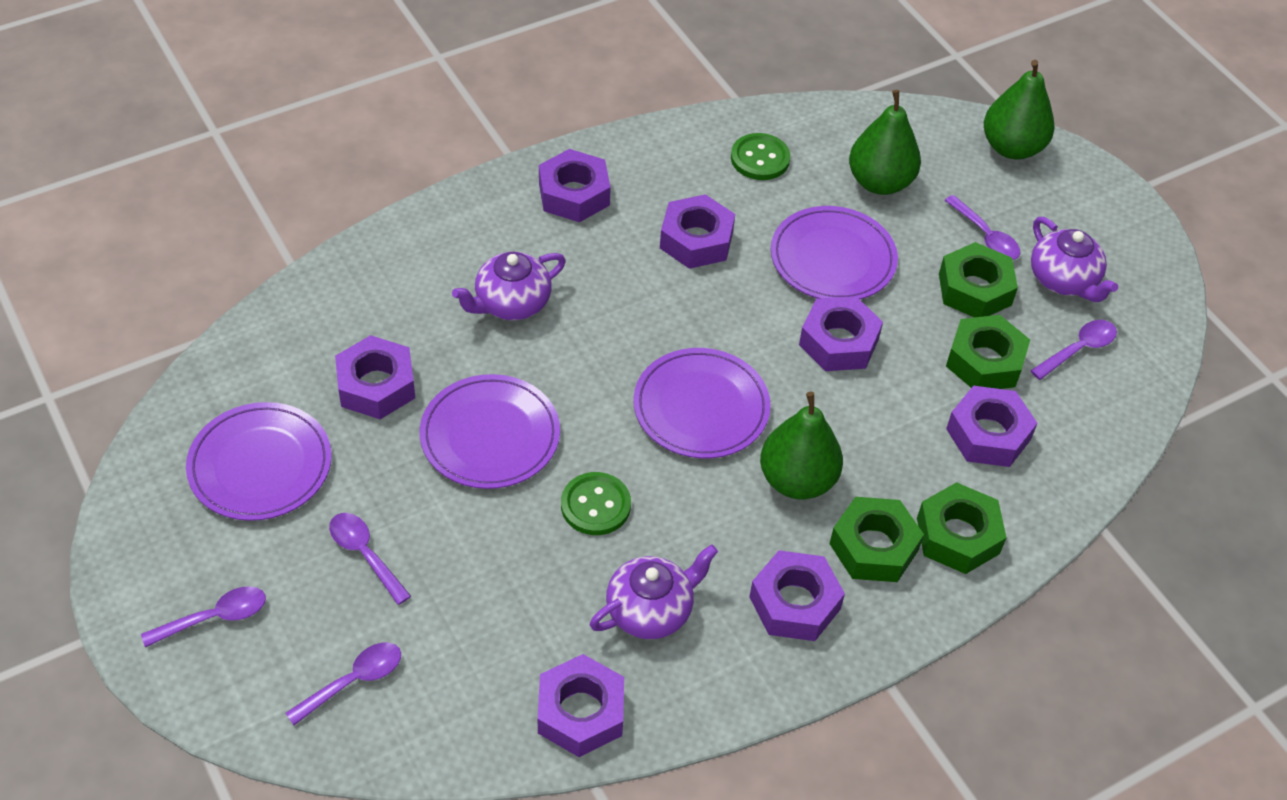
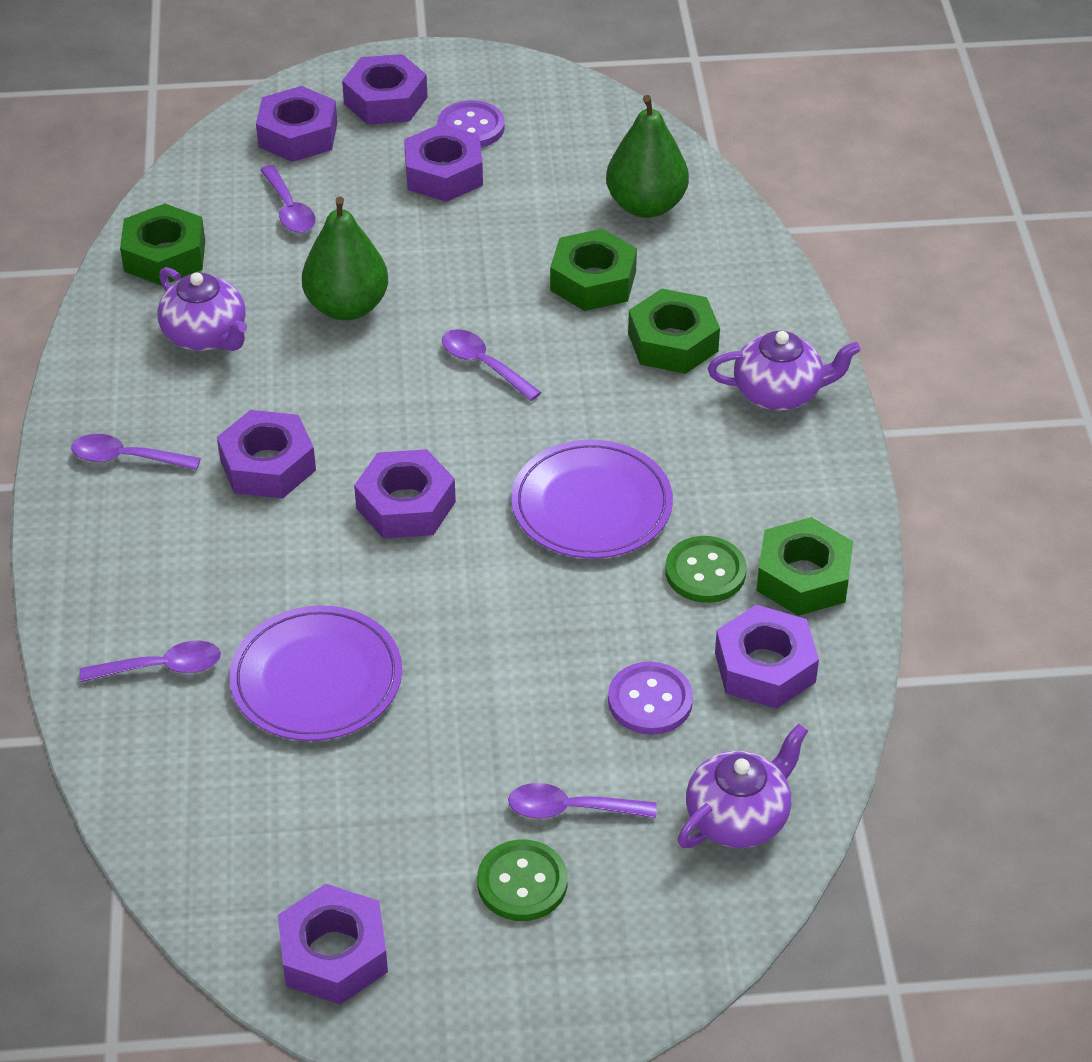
green pear: [760,392,843,499] [849,90,921,195] [984,60,1055,160] = 3 -> [302,197,388,320] [606,95,689,218] = 2
purple button: none = 0 -> [438,100,505,148] [608,662,693,735] = 2
purple plate: [186,402,331,521] [420,374,560,489] [633,348,771,459] [771,206,898,299] = 4 -> [229,605,402,741] [511,440,673,558] = 2

